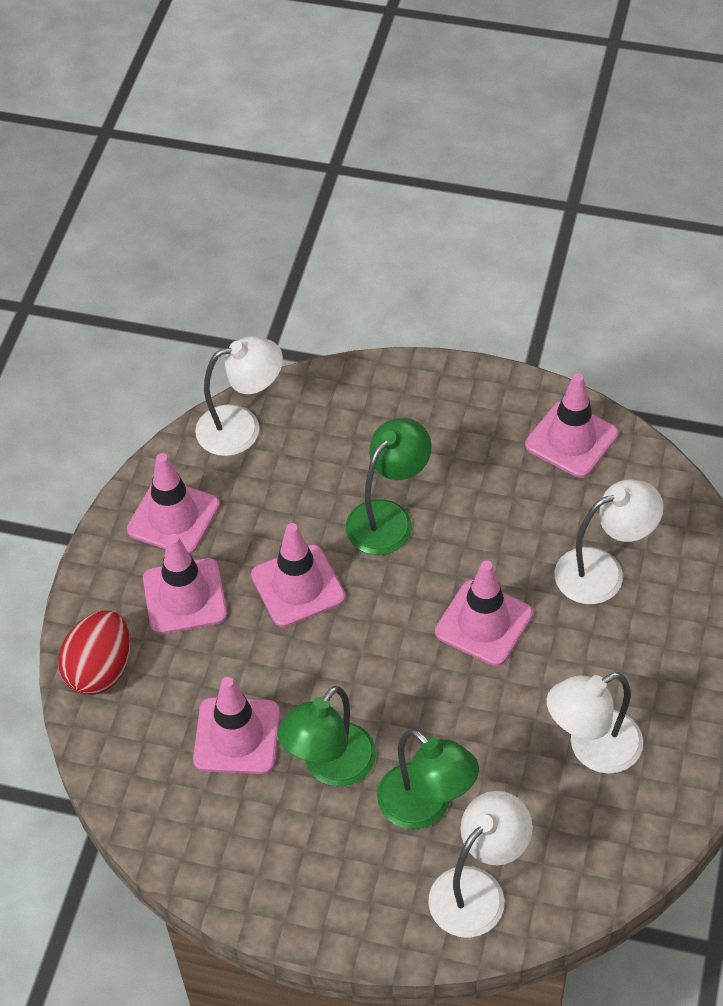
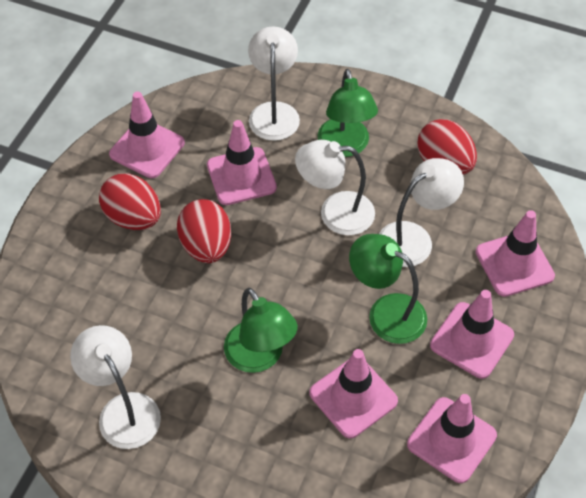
red egg: [58,610,130,695] = 1 -> [99,174,161,230] [177,199,231,263] [417,119,477,175] = 3

